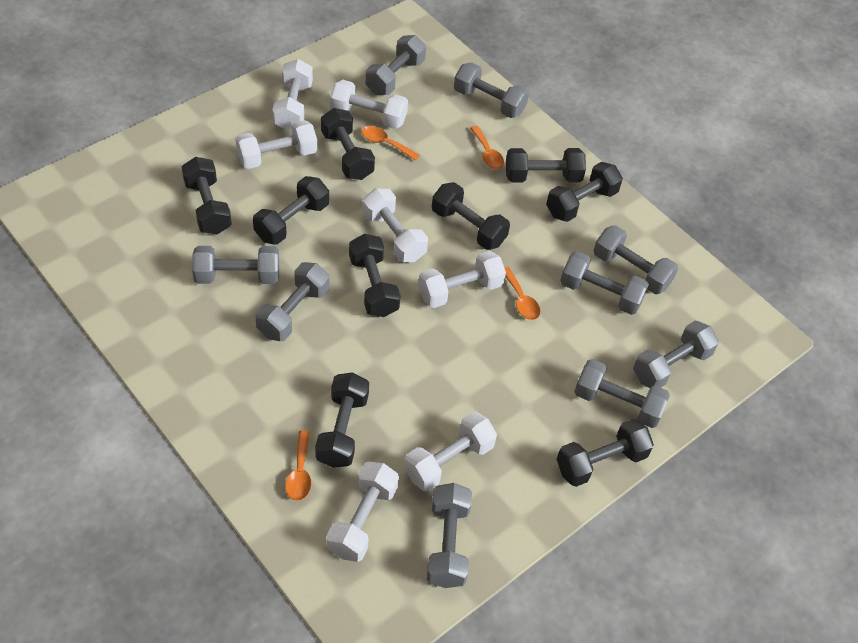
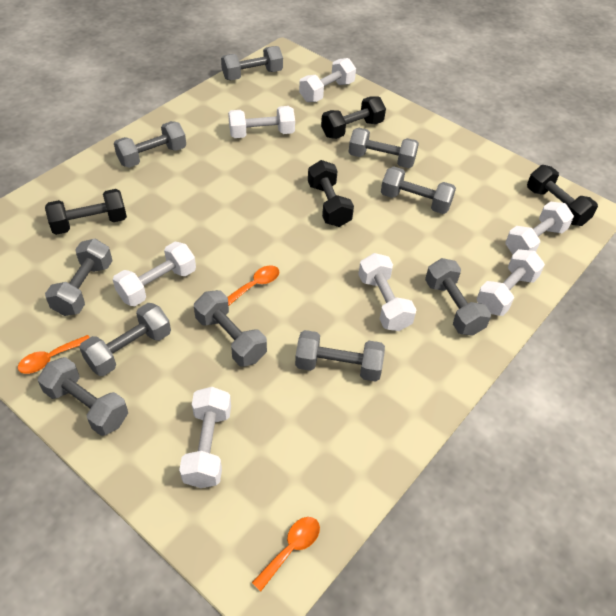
black dumbbell: [182,157,232,234] [253,176,329,245] [315,372,369,468] [321,108,375,180] [349,234,400,317] [432,182,510,250] [506,148,586,183] [546,162,623,222] [556,419,654,487] = 9 -> [45,189,127,235] [308,160,354,227] [321,96,386,139] [527,165,598,226] = 4
grey dumbbell: [192,246,279,284] [255,262,330,341] [366,35,426,95] [427,483,472,588] [454,62,529,118] [560,251,649,315] [574,359,670,428] [594,225,678,294] [633,321,719,388] = 9 -> [38,357,128,436] [45,239,113,316] [79,303,171,376] [114,121,186,168] [194,290,267,367] [221,46,283,80] [295,330,385,382] [349,127,419,168] [381,166,456,214] [425,258,491,336] = 10
orange spoon: [285,430,311,501] [362,126,420,161] [470,126,504,169] [504,267,540,320] = 4 -> [18,335,90,374] [228,265,279,306] [252,517,320,591] = 3

